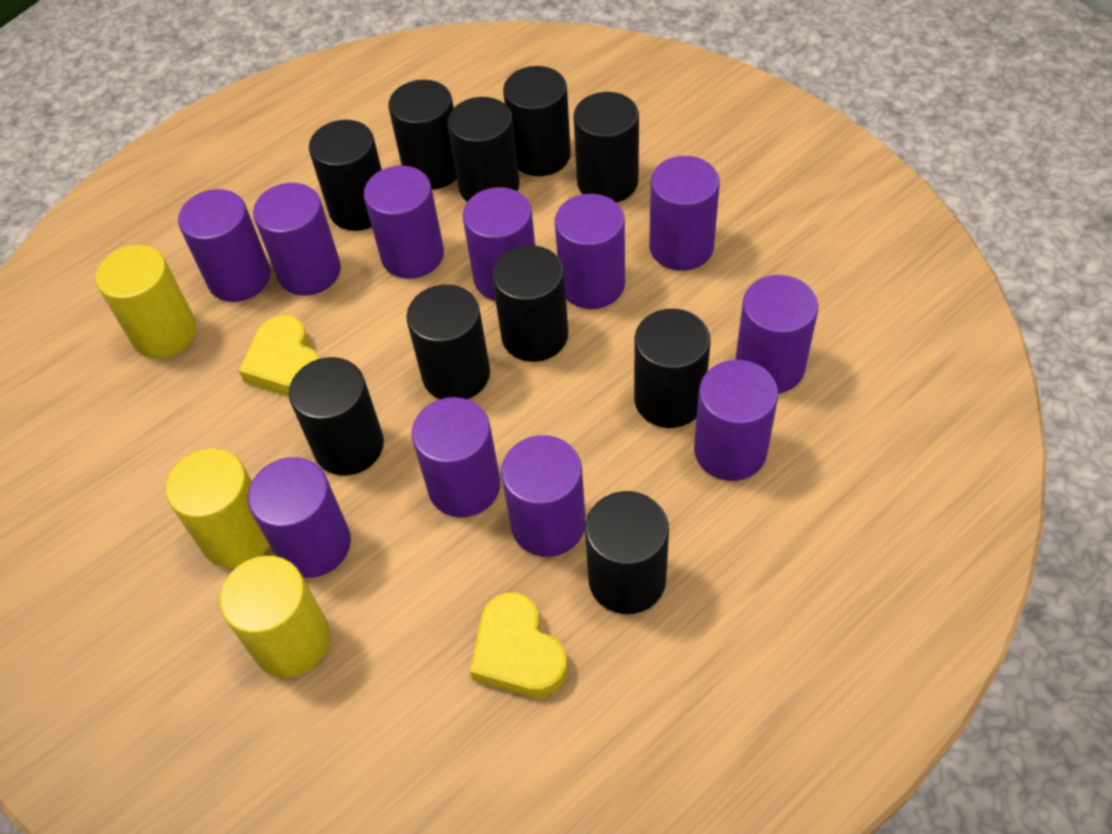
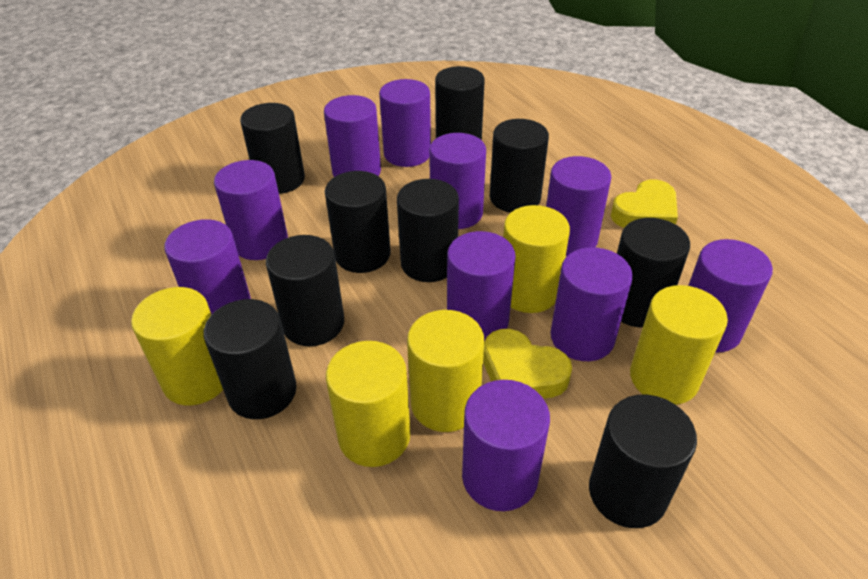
black cylinder: [289,357,384,476] [309,120,382,231] [388,80,457,190] [406,285,490,399] [447,97,520,202] [492,245,568,362] [503,66,571,176] [573,92,639,203] [585,491,669,614] [634,309,711,428] = 10 -> [203,299,296,419] [240,103,305,194] [266,235,344,346] [325,171,391,273] [397,179,459,282] [435,66,485,140] [490,119,549,213] [589,395,697,528] [617,218,690,328] = 9
purple cylinder: [178,189,271,302] [248,457,351,578] [253,183,341,296] [364,165,444,279] [412,397,500,517] [462,187,535,301] [501,435,586,557] [555,194,625,309] [649,156,720,271] [694,360,778,481] [735,275,818,394] = 11 -> [164,219,251,315] [214,160,288,260] [324,95,381,177] [379,79,431,167] [429,133,486,229] [447,231,516,342] [462,380,550,511] [546,156,611,256] [550,247,633,361] [688,239,773,353] = 10
yellow cylinder: [95,245,197,359] [166,449,270,568] [219,556,330,678] = 3 -> [131,287,223,405] [326,341,411,467] [407,310,484,432] [503,205,570,313] [630,285,728,405] = 5

